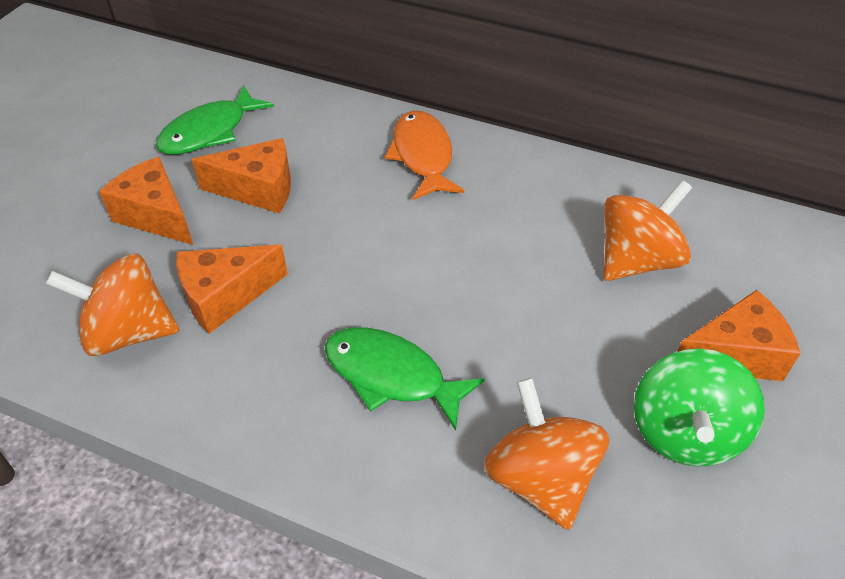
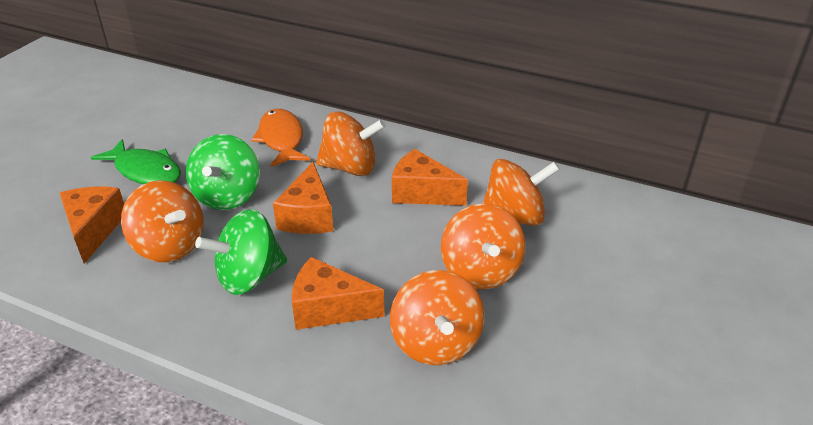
green fish: [156,85,274,155] [325,327,485,431] = 2 -> [91,139,181,184] = 1
green spinning top: [634,348,765,467] = 1 -> [186,134,260,210] [195,209,287,295] = 2
orange spinning top: [46,254,179,356] [484,378,609,530] [604,180,692,281] = 3 -> [121,180,204,262] [316,112,386,176] [390,270,484,365] [441,203,526,289] [483,159,560,226] = 5

